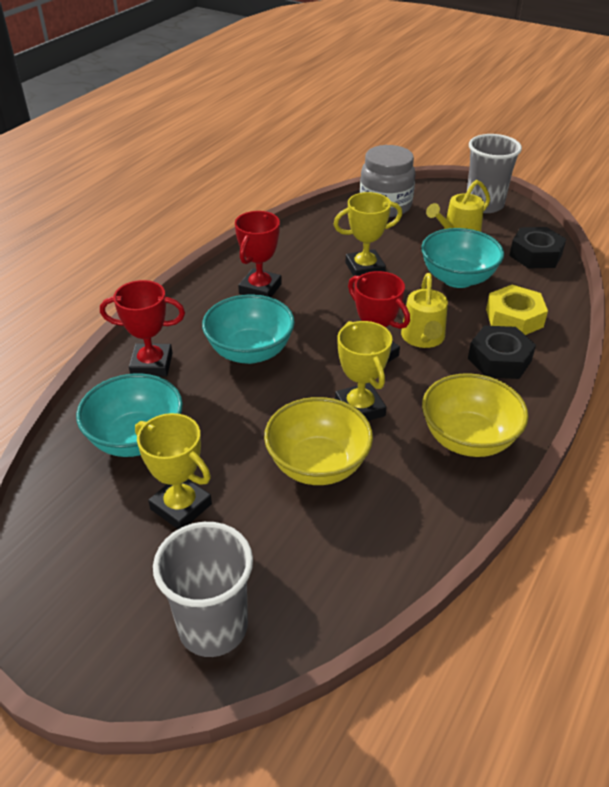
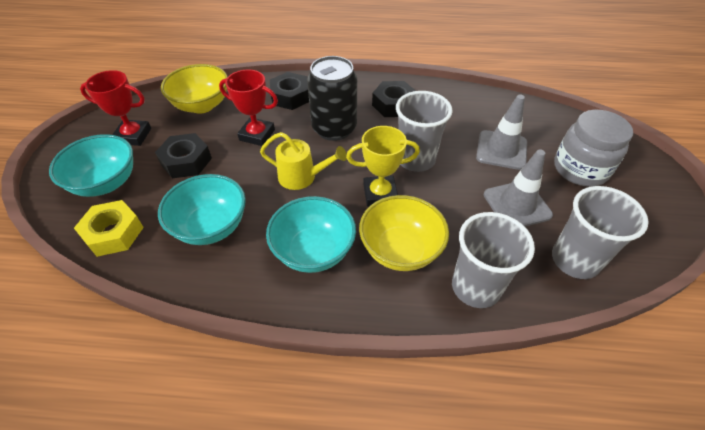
black can: none = 0 -> [307,56,357,141] = 1
black nut: [468,326,536,379] [509,227,566,269] = 2 -> [155,133,212,178] [270,72,309,110] [372,81,416,117] = 3
grey cup: [153,522,253,657] [467,134,522,213] = 2 -> [396,91,453,172] [452,212,535,308] [552,186,649,279] = 3
grey traffic cone: none = 0 -> [476,95,527,170] [484,149,553,227] = 2
red trophy: [100,280,185,377] [235,211,282,297] [348,271,410,363] = 3 -> [80,70,151,146] [219,70,278,146] = 2
yellow trophy: [135,413,212,529] [333,192,402,276] [335,321,392,421] = 3 -> [346,126,420,207] = 1
yellow watering can: [401,273,448,348] [426,180,490,232] = 2 -> [260,132,347,190] = 1

